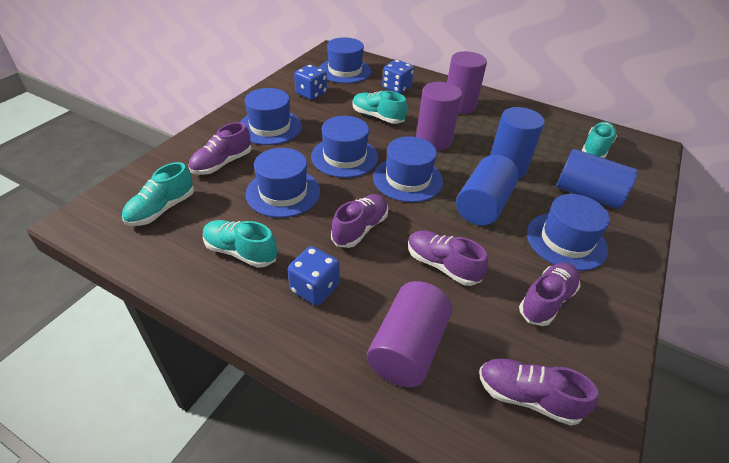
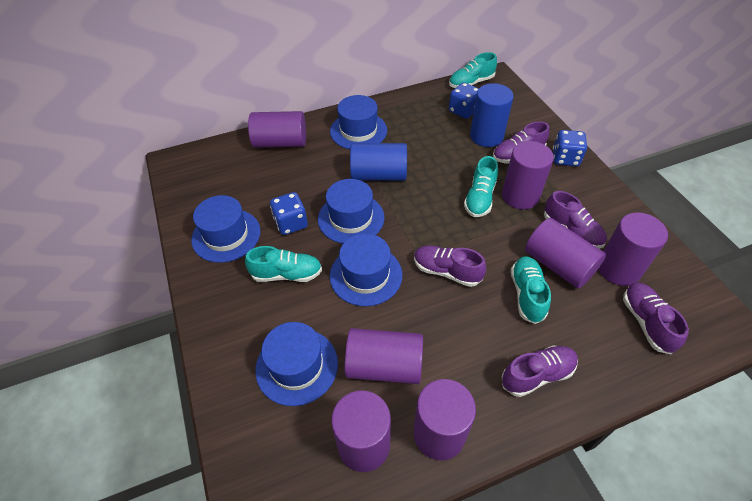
blue cylinder: [456,155,519,226] [490,107,545,178] [556,149,638,209] = 3 -> [350,143,407,181] [470,83,514,147] = 2
blue hat: [240,88,302,145] [246,148,320,218] [311,116,378,178] [319,37,371,84] [373,136,443,202] [527,194,610,271] = 6 -> [191,195,261,263] [255,322,338,406] [318,179,384,244] [330,95,387,149] [330,234,402,306] = 5
purple cylinder: [367,281,452,387] [416,82,462,151] [447,51,487,114] = 3 -> [248,111,306,148] [331,391,391,472] [345,328,423,384] [413,379,476,461] [502,141,554,209] [525,218,606,289] [599,212,668,286] = 7

